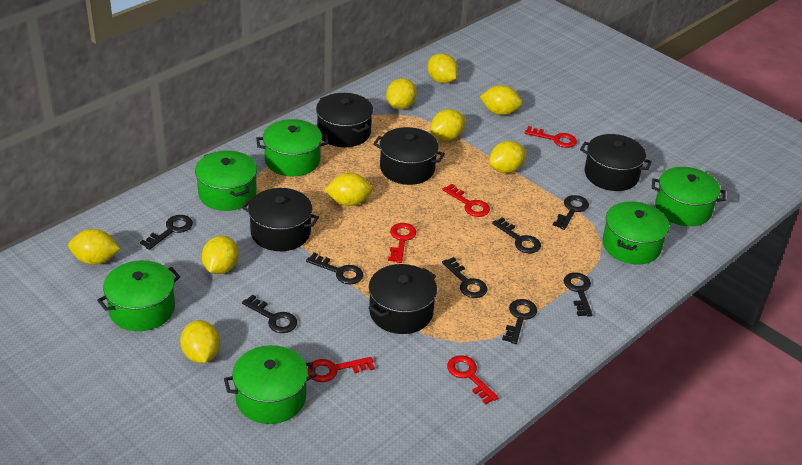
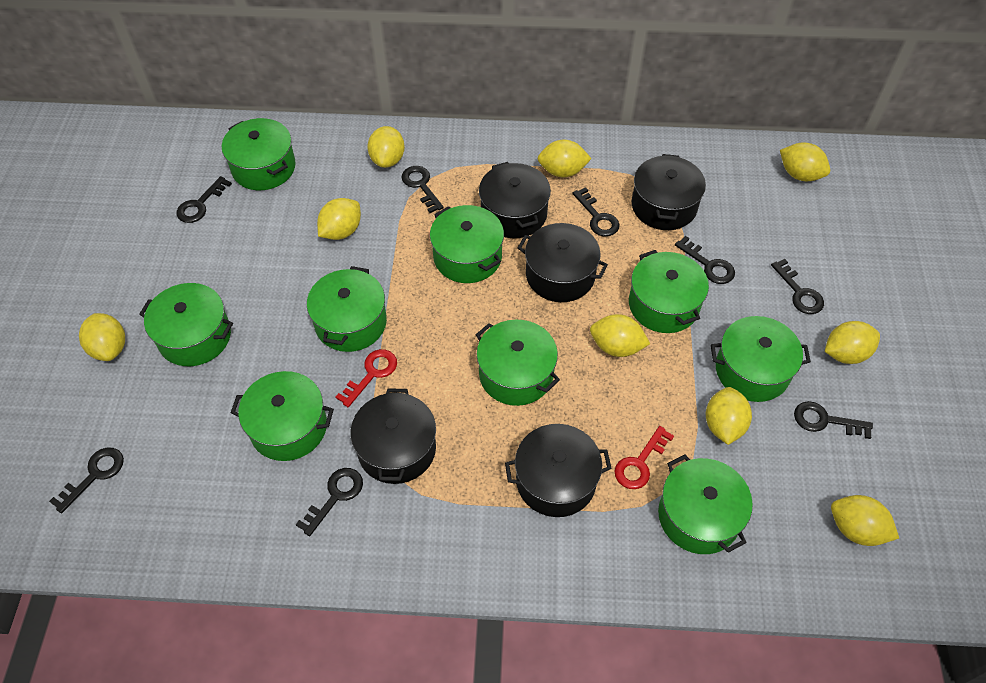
green pot: [97,260,181,331] [195,151,257,211] [224,345,316,424] [256,119,329,176] [603,201,669,264] [652,167,726,226] = 6 -> [139,283,233,366] [222,118,296,190] [231,371,334,461] [307,266,387,352] [430,205,504,283] [476,319,560,406] [629,250,709,333] [658,454,753,554] [711,316,811,402] = 9
red key: [307,357,375,382] [388,223,417,263] [442,184,490,217] [447,355,499,405] [524,126,577,148] = 5 -> [336,349,397,407] [614,426,674,489] = 2

